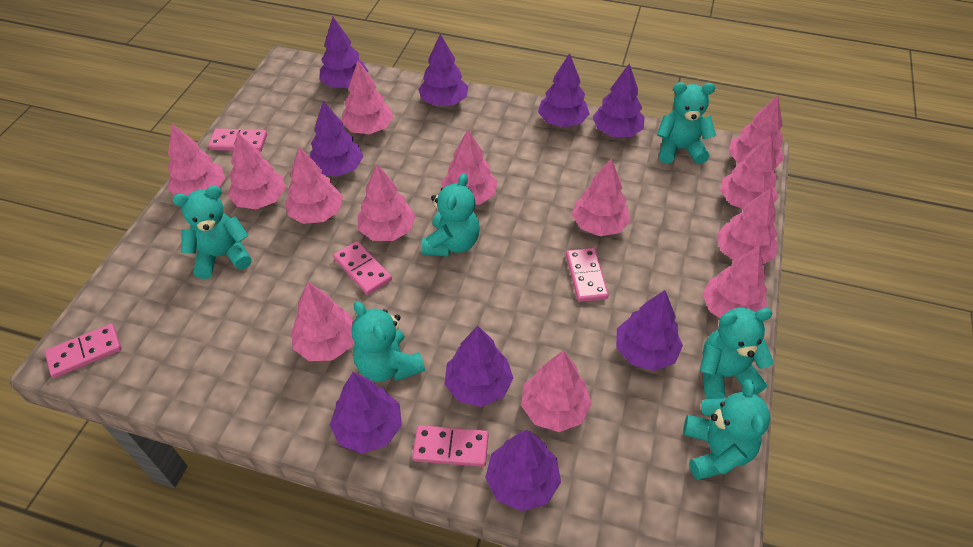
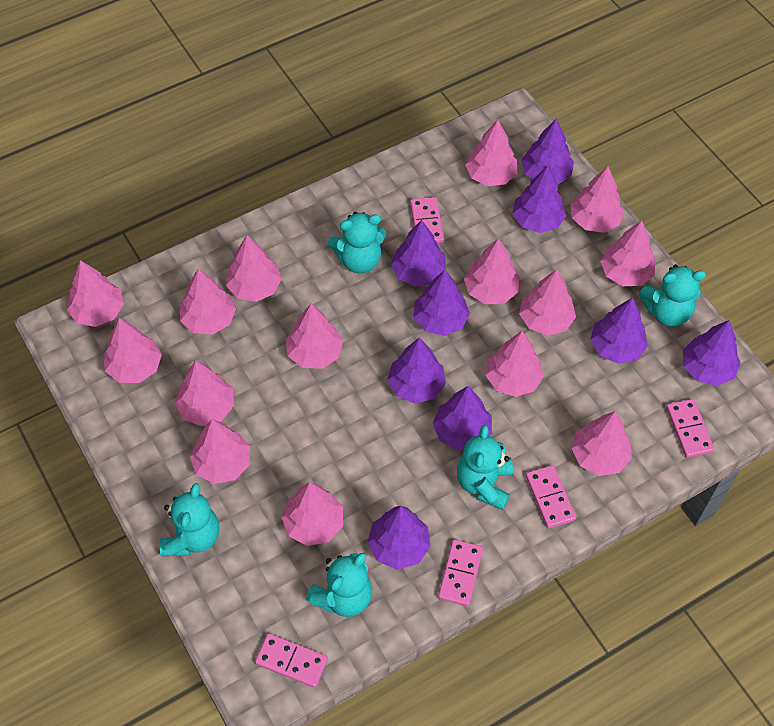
pink tree: [167,124,225,196] [228,132,286,209] [285,147,343,224] [291,282,354,361] [342,61,393,134] [357,164,416,241] [441,129,497,205] [521,351,592,432] [572,158,631,236] [702,245,767,318] [716,188,778,264] [720,135,778,209] [728,95,784,169] = 13 -> [67,260,124,327] [104,318,162,383] [175,361,234,426] [180,269,236,335] [190,419,250,484] [226,235,282,302] [282,482,343,546] [286,304,343,369] [464,238,520,304] [465,120,517,186] [485,331,544,397] [519,269,576,336] [570,166,624,233] [572,411,632,476] [600,221,655,286] = 15
turquoise teddy bear: [173,186,252,279] [352,301,425,382] [421,173,480,257] [657,82,716,164] [683,379,770,480] [700,308,774,399] = 6 -> [160,483,219,556] [306,553,372,617] [328,212,386,273] [457,425,513,510] [639,264,706,327] = 5

